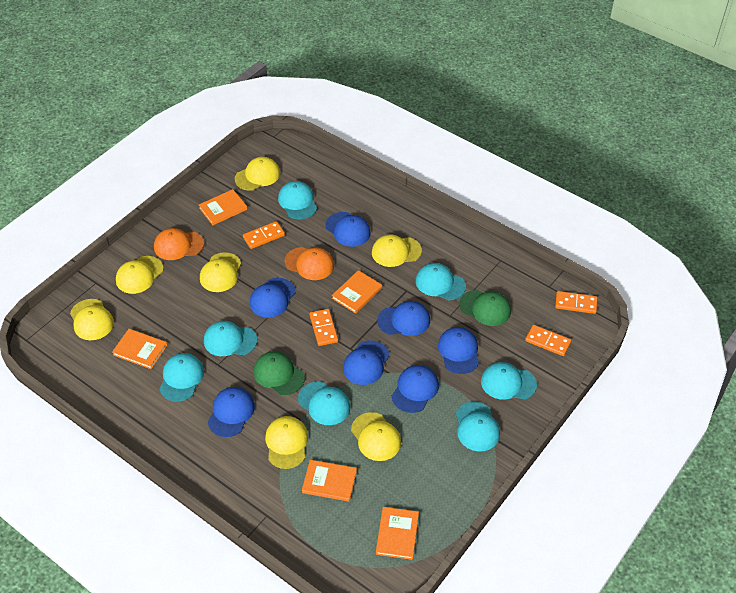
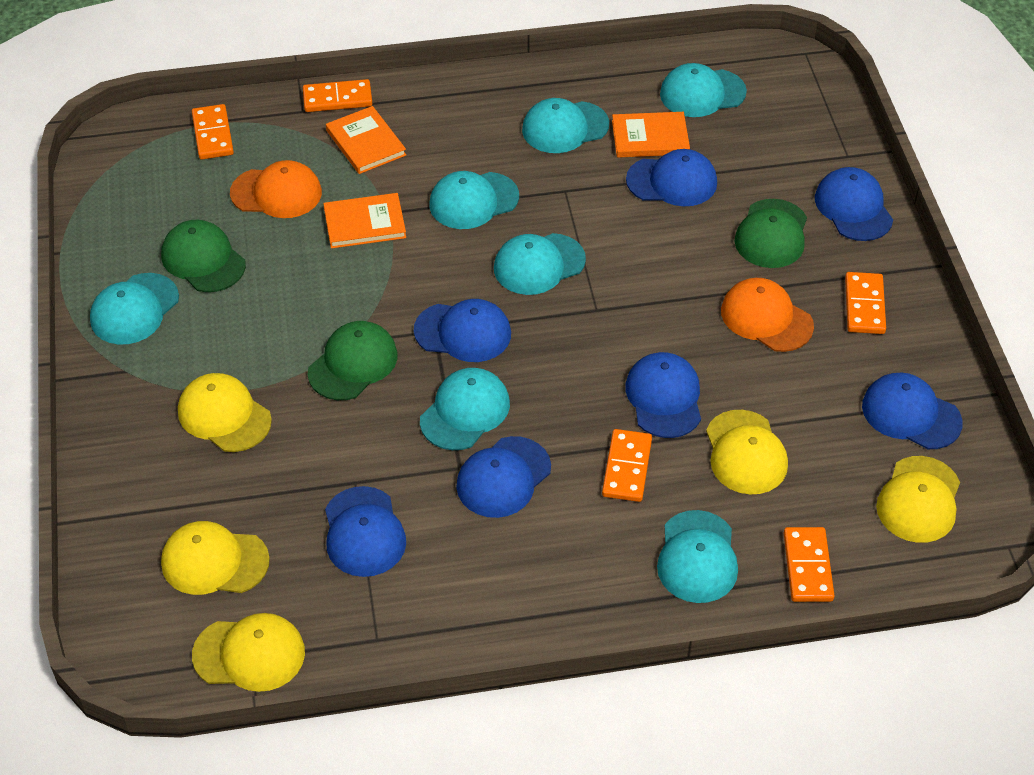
green cap: [253,351,305,395] [459,290,511,326] = 2 -> [161,220,246,292] [307,321,398,400] [734,199,807,268] = 3
orange book: [112,329,167,369] [199,189,247,225] [302,460,357,502] [332,270,382,314] [376,507,419,560] = 5 -> [323,193,406,249] [326,106,406,174] [612,112,690,158] = 3
orange domino: [243,221,285,249] [310,309,338,346] [525,325,571,356] [555,291,597,314] = 4 -> [192,104,234,160] [303,79,372,112] [602,429,652,502] [784,527,835,602] [845,272,886,334] = 5
yellow cap: [70,299,114,340] [116,256,164,294] [200,252,241,292] [235,157,280,191] [265,416,308,469] [351,412,401,461] [372,235,422,267] = 7 -> [161,521,270,595] [178,373,272,452] [192,613,305,692] [706,410,788,494] [876,456,960,543] = 5

